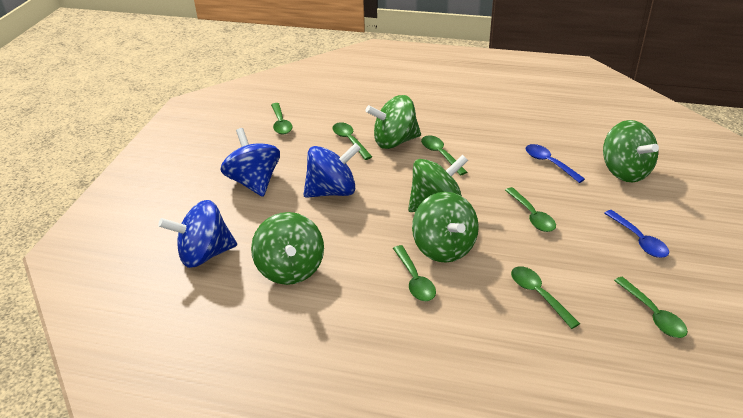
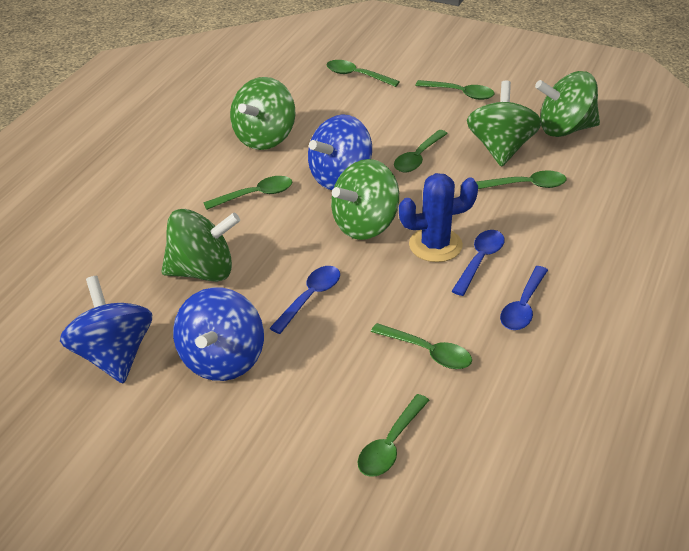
blue cactus: none = 0 -> [399,173,478,262] = 1
blue spoon: [526,144,585,183] [604,210,669,258] = 2 -> [269,266,340,334] [452,230,505,296] [500,266,548,330] = 3

